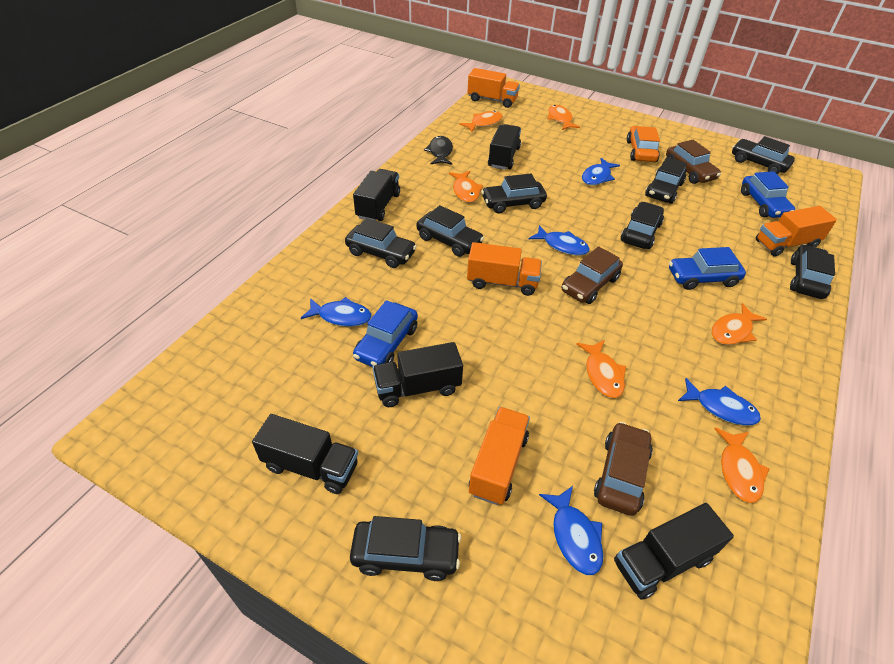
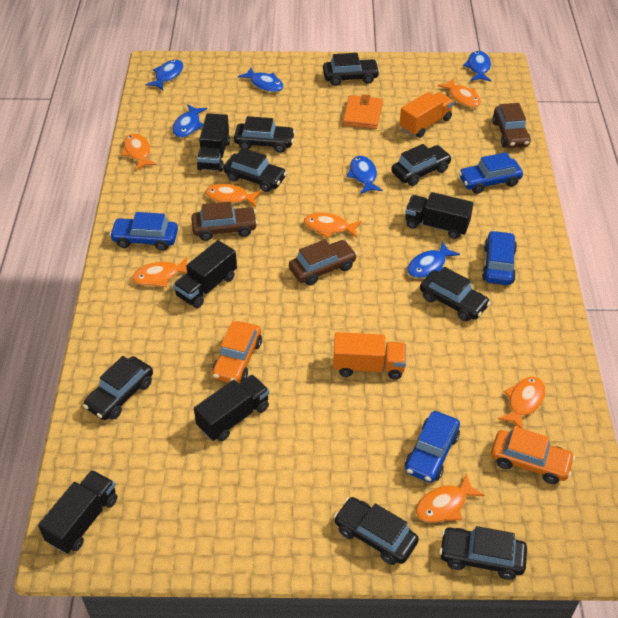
black fish: [424,136,453,165] = 1 -> none = 0
blue car: [353,300,418,367] [669,247,746,290] [741,171,795,218] = 3 -> [109,212,178,251] [405,411,460,483] [459,152,523,194] [482,230,517,285] = 4
blue fish: [301,297,371,327] [529,225,590,255] [539,486,603,575] [582,158,620,185] [678,378,761,426] = 5 -> [145,59,183,90] [172,104,207,138] [238,67,283,92] [347,156,383,194] [407,241,460,278] [463,51,491,82] = 6
orange car: [627,126,660,162] = 1 -> [212,321,262,383] [491,426,575,484] = 2
orange fish: [449,171,483,203] [459,111,503,132] [547,105,580,130] [576,340,626,398] [711,303,767,345] [714,428,769,503] = 6 -> [121,134,157,170] [132,257,187,287] [205,184,262,207] [304,213,362,238] [416,474,485,523] [438,78,481,108] [498,377,546,429] = 7
orange truck: [467,68,520,108] [467,242,542,296] [469,407,530,505] [756,206,837,256] = 4 -> [333,332,406,379] [399,92,454,138] = 2
orange wallet: none = 0 -> [343,94,383,129] = 1

